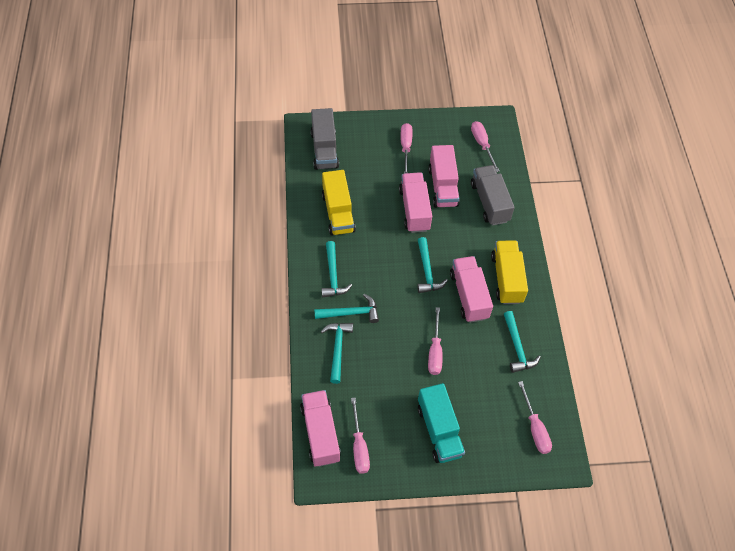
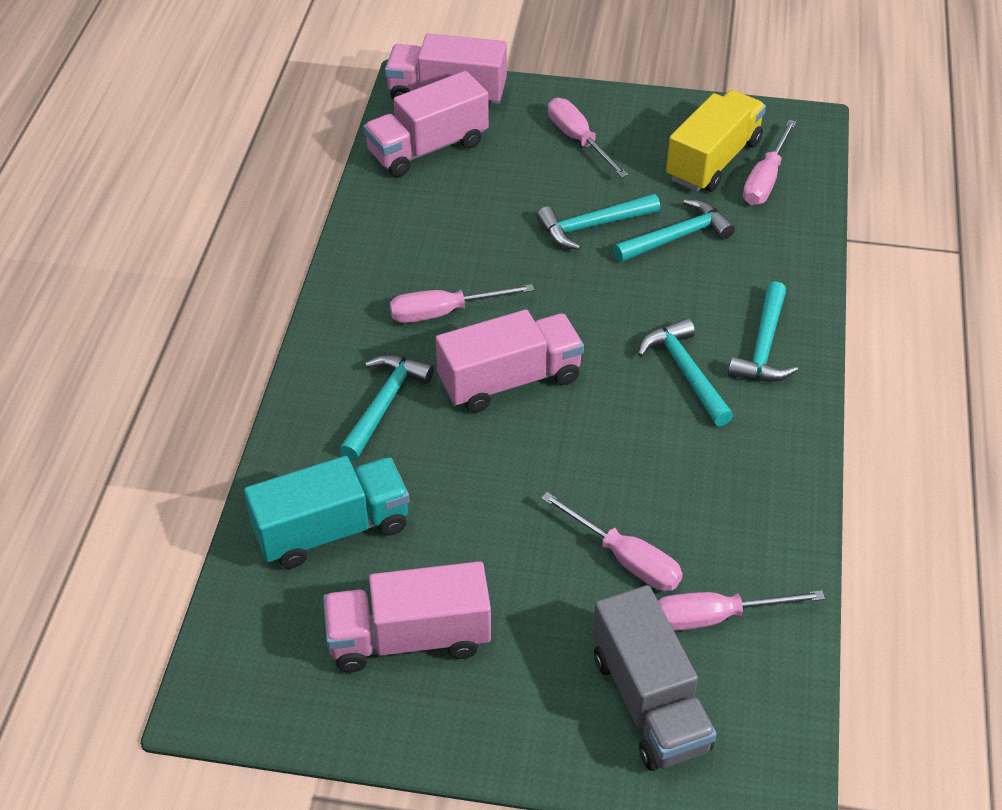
grey truck: [311,108,339,170] [471,165,515,225] = 2 -> [592,585,716,771] = 1
yellow truck: [322,170,356,236] [491,240,528,304] = 2 -> [666,90,766,192] = 1

